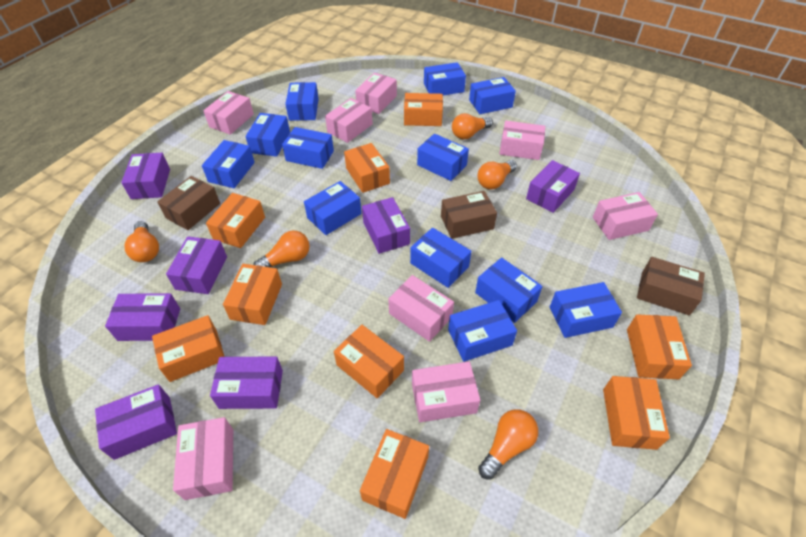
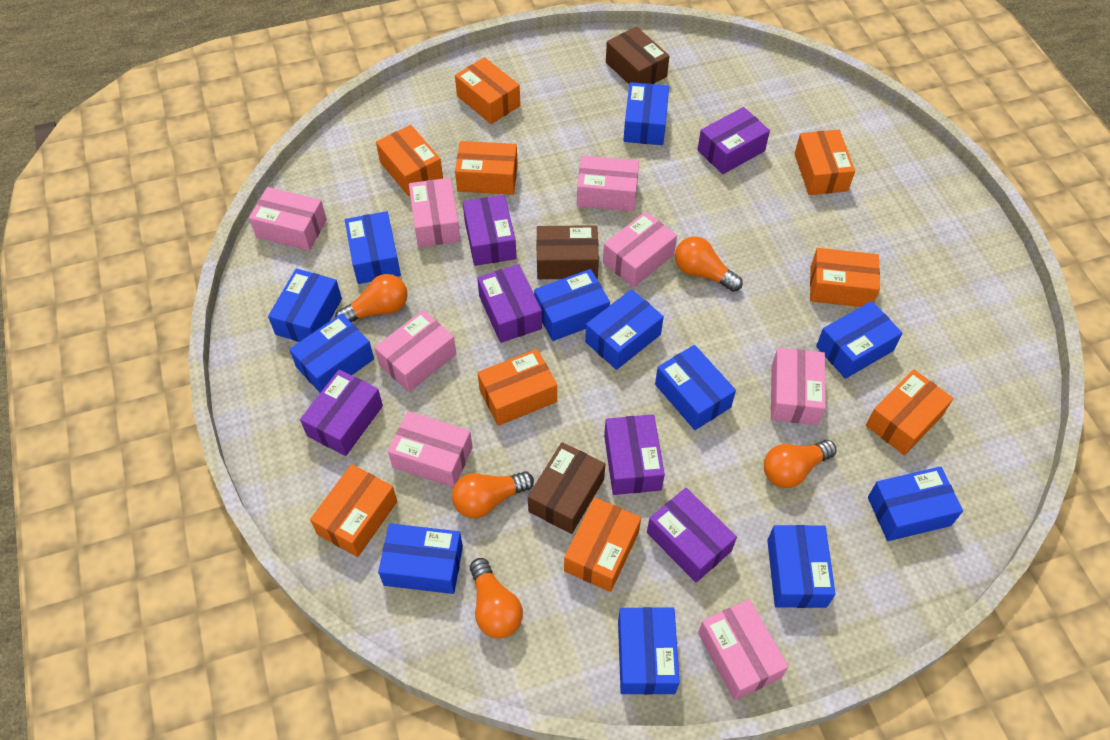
purple box: [95,384,177,460] [105,293,180,341] [121,153,170,199] [166,236,227,294] [210,356,283,409] [362,197,410,254] [526,160,580,213] = 7 -> [300,369,383,456] [463,195,517,266] [477,264,542,343] [604,414,665,495] [647,488,737,582] [697,107,770,174] = 6

